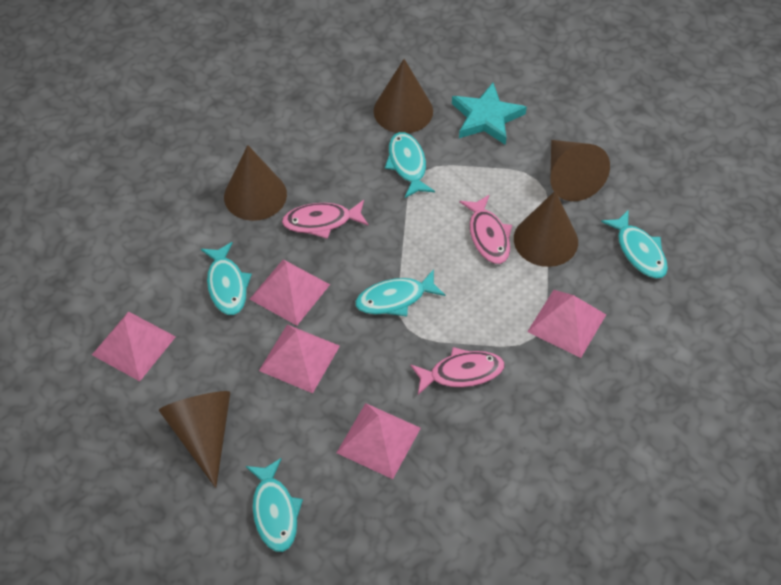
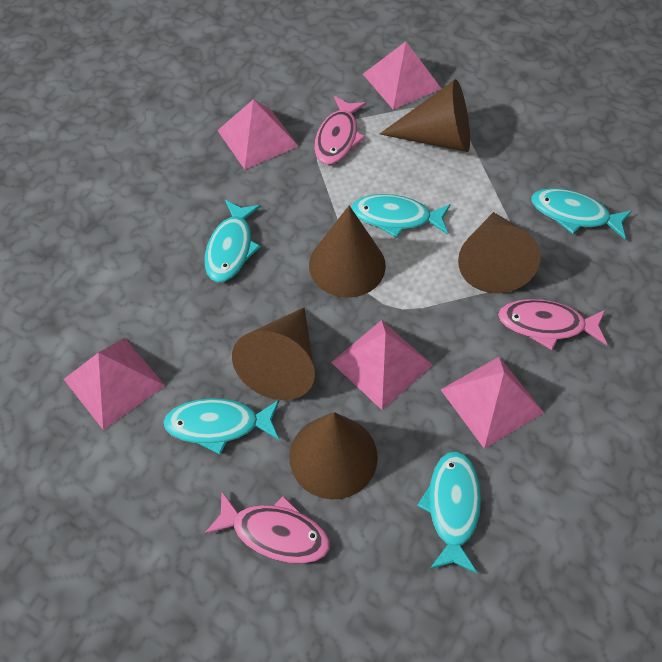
turquoise star: [452,83,527,145] = 1 -> none = 0

